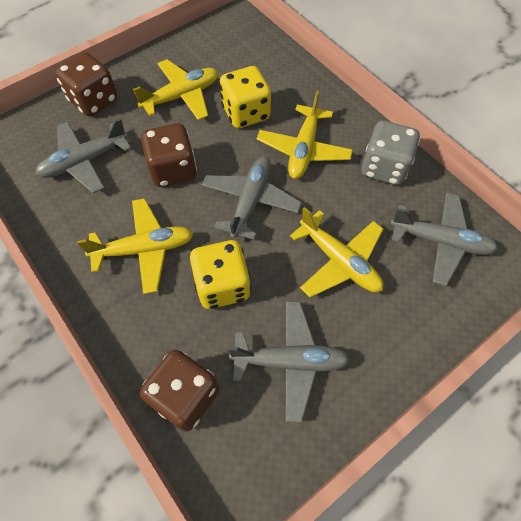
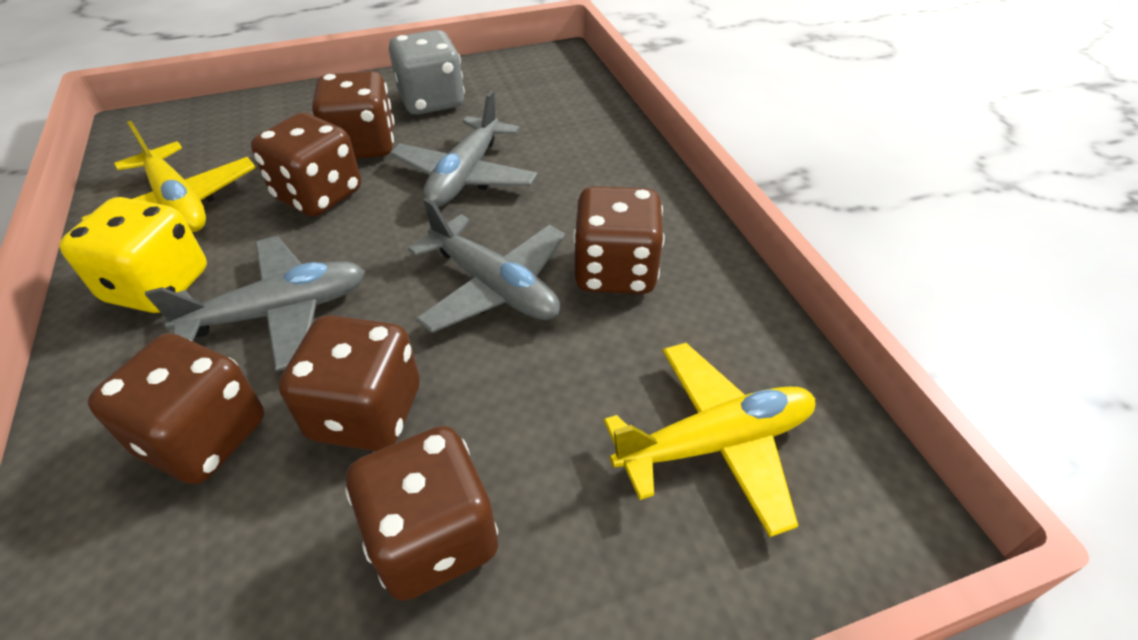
brown dice: [55,52,117,116] [140,350,219,432] [141,123,197,187] = 3 -> [88,333,264,484] [251,112,361,217] [279,315,420,451] [312,71,395,159] [345,426,498,601] [573,186,664,294] = 6
grey plane: [36,118,131,194] [202,156,302,240] [228,301,350,422] [390,193,498,286] = 4 -> [145,236,365,372] [390,91,538,207] [408,198,565,333] = 3
yellow dice: [190,240,251,309] [220,66,271,128] = 2 -> [59,197,207,313] = 1
yellow plane: [77,198,194,294] [133,59,218,120] [257,91,353,179] [290,207,383,297] = 4 -> [81,121,256,232] [604,343,815,537] = 2

